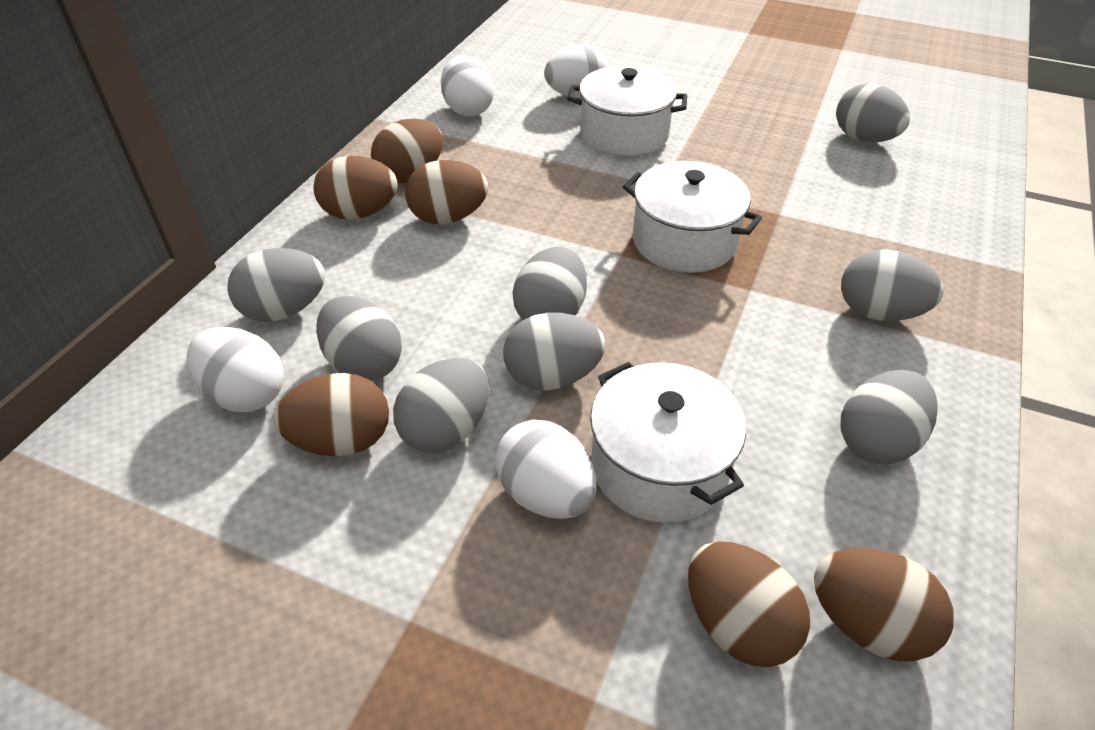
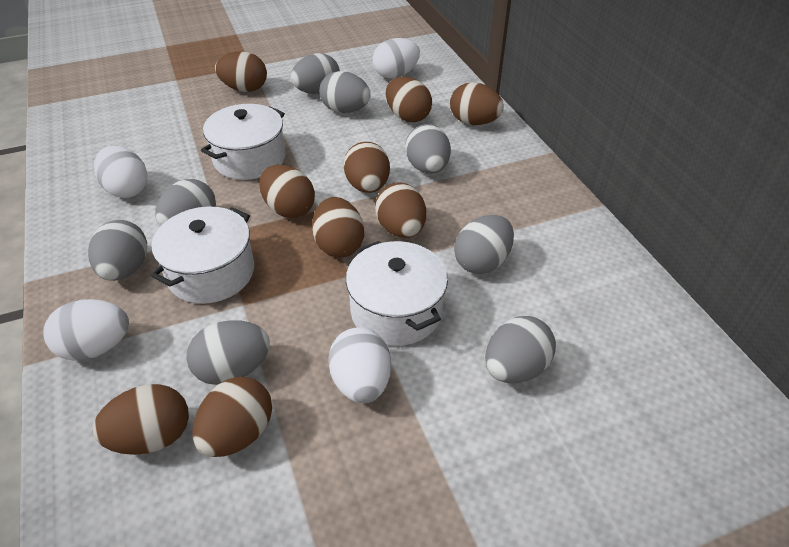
brown egg: [274,373,389,456] [313,156,398,220] [371,119,443,183] [405,160,488,224] [688,541,810,667] [814,548,954,661] = 6 -> [93,384,189,455] [193,376,272,457] [215,51,267,92] [259,165,315,218] [312,197,364,258] [343,142,390,193] [375,182,426,238] [386,77,432,122] [450,82,504,125] = 9

